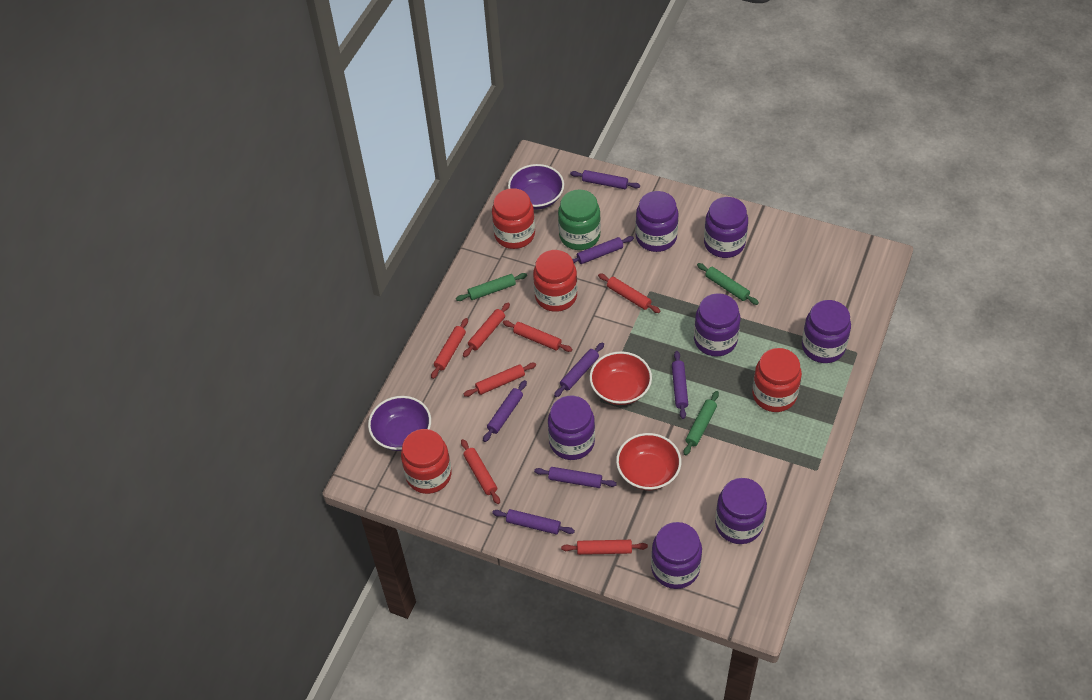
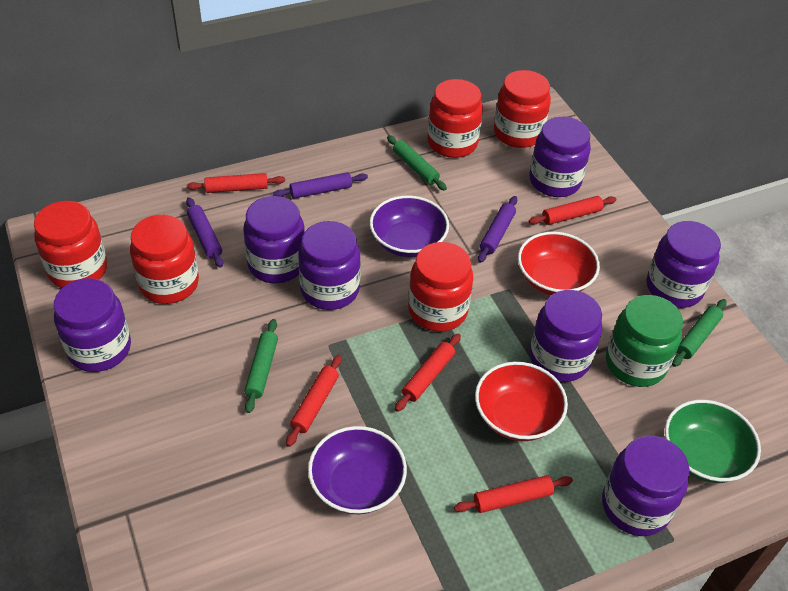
green bowl: none = 0 -> [665,400,761,483] = 1
purple rolling pin: [483,380,527,442] [492,509,575,535] [534,467,617,488] [554,342,604,397] [570,170,640,189] [573,236,634,264] [672,351,688,419] = 7 -> [186,197,223,268] [273,172,368,199] [478,196,517,263] = 3
red jar: [401,429,452,494] [492,188,535,249] [533,250,577,312] [752,348,802,412] = 4 -> [34,201,107,288] [130,215,199,304] [408,242,473,332] [427,79,483,158] [494,70,551,148] = 5
red rolling pin: [431,318,468,379] [461,439,500,504] [463,303,510,357] [464,363,536,397] [503,320,572,352] [561,540,648,555] [598,273,660,313] = 7 -> [187,173,285,193] [286,355,342,447] [395,333,461,412] [454,475,573,513] [529,196,616,225] = 5

